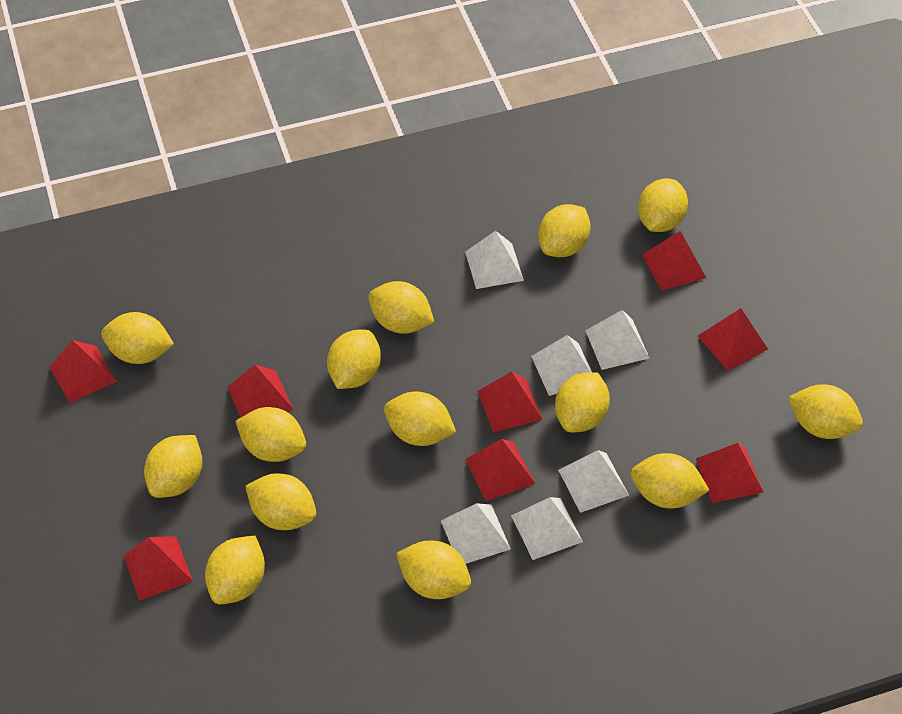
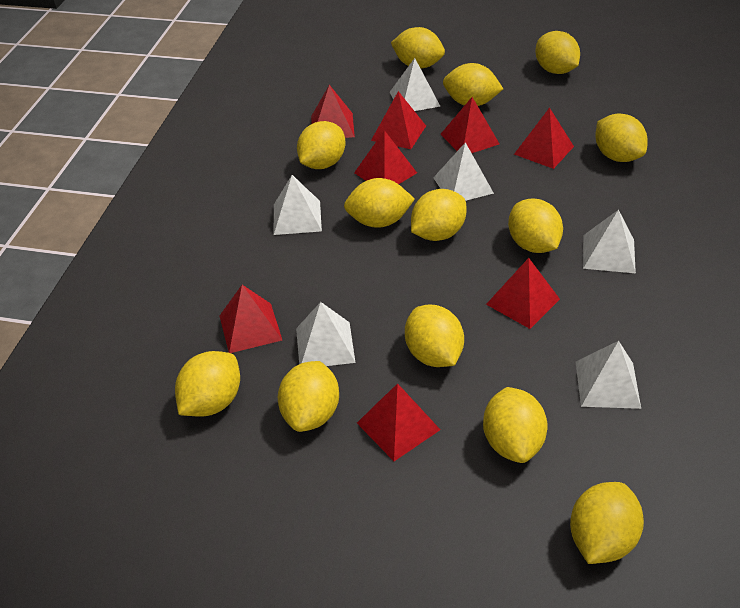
yellow lemon: [101,312,174,364] [144,435,203,498] [205,536,265,604] [235,407,306,462] [245,473,316,530] [327,329,381,389] [368,281,434,334] [384,392,456,446] [396,541,471,599] [538,204,591,257] [555,372,610,433] [631,453,710,509] [638,179,688,232] [788,384,863,439] = 14 -> [175,351,240,417] [278,361,339,432] [297,121,345,169] [344,178,415,228] [391,27,445,69] [405,305,464,367] [411,189,467,241] [443,63,503,106] [483,387,548,463] [508,198,563,253] [535,31,580,74] [570,482,644,564] [595,114,648,162] = 13

